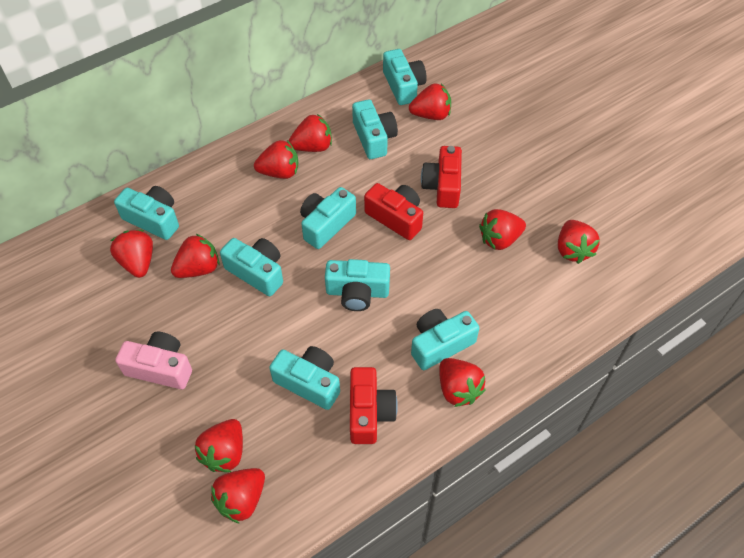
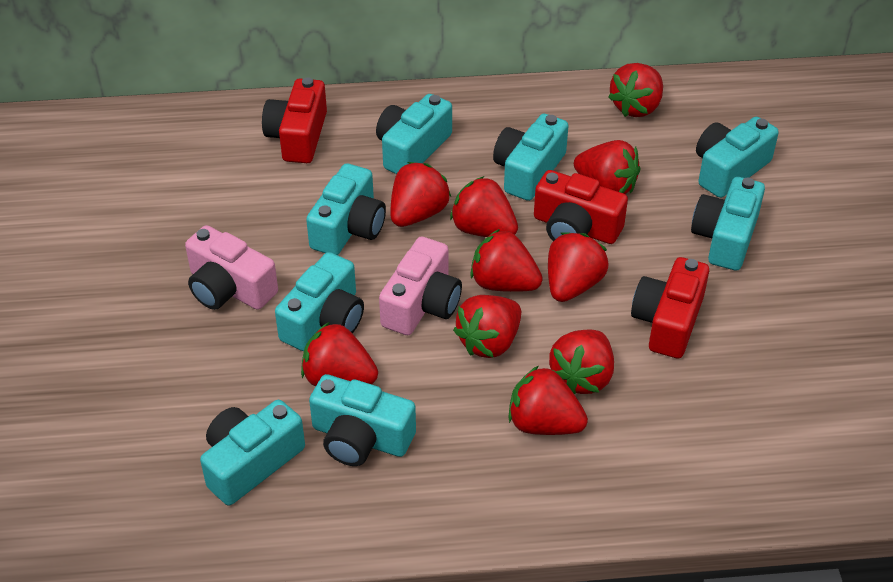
pink camera: [115,332,192,389] = 1 -> [185,225,278,310] [379,237,462,335] = 2

